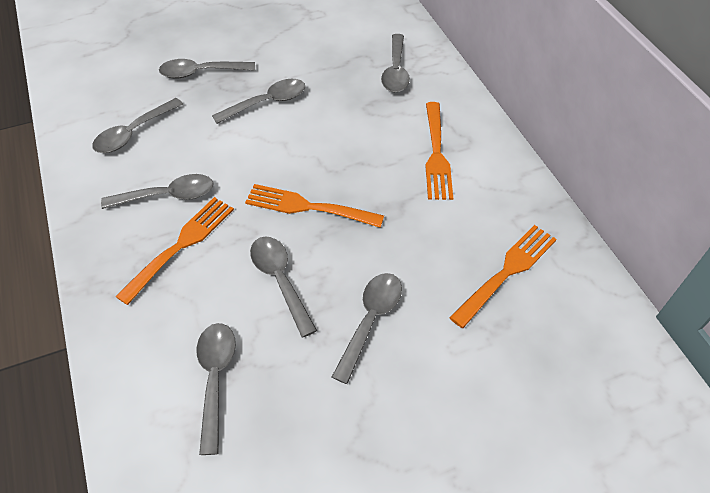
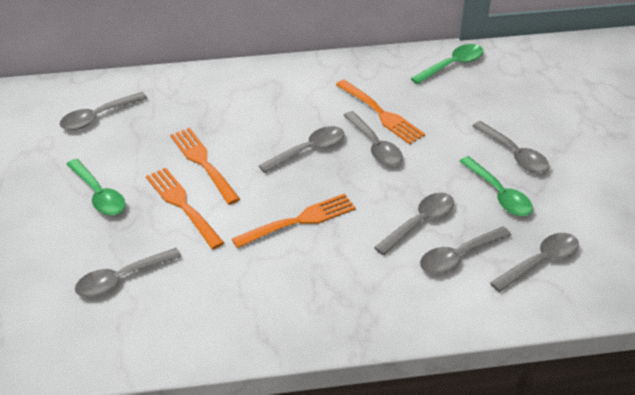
green spoon: none = 0 -> [66,159,126,216] [411,44,484,84] [460,156,533,216] = 3

